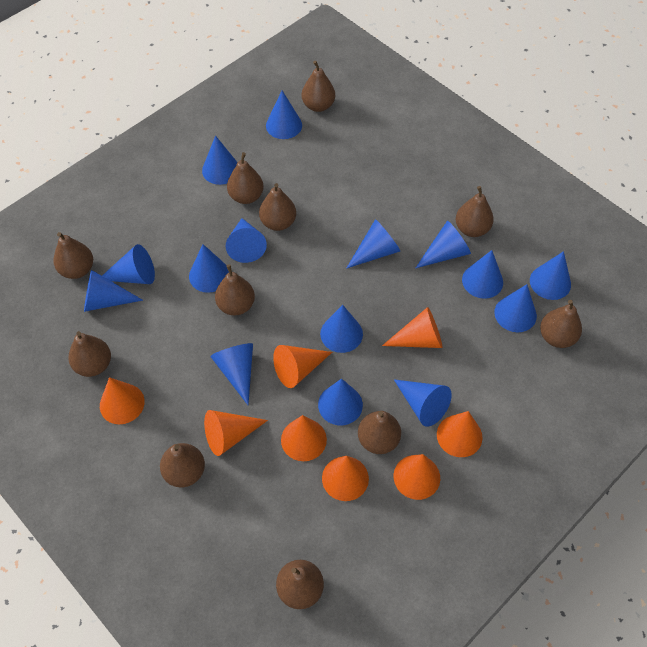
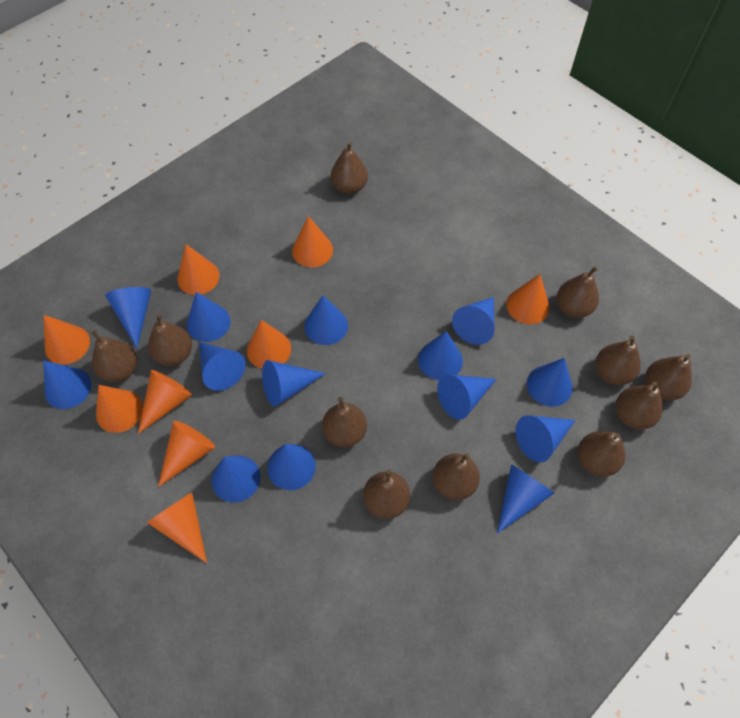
blue cone: [84,270,143,312] [102,244,155,284] [189,244,229,293] [202,135,238,185] [210,343,253,405] [225,218,267,263] [266,91,302,139] [318,378,363,425] [320,305,363,353] [346,219,400,269] [394,379,452,427] [416,221,471,268] [462,250,503,299] [494,284,537,332] [530,251,571,300] = 15 -> [43,361,91,409] [105,287,151,348] [187,292,231,342] [199,342,246,391] [212,456,261,502] [262,360,326,407] [267,444,316,490] [304,295,348,345] [418,331,463,380] [437,374,497,420] [452,297,495,345] [497,464,555,534] [516,415,576,462] [527,358,573,407] = 14
orange cone: [100,377,145,424] [204,410,268,456] [273,345,332,388] [281,415,327,461] [322,456,369,501] [382,307,442,348] [393,454,440,500] [437,411,483,457] = 8 -> [43,315,90,365] [96,385,143,433] [138,370,192,434] [147,492,207,563] [158,421,215,487] [177,244,220,295] [247,320,291,369] [292,216,333,267] [506,274,550,324] = 9

